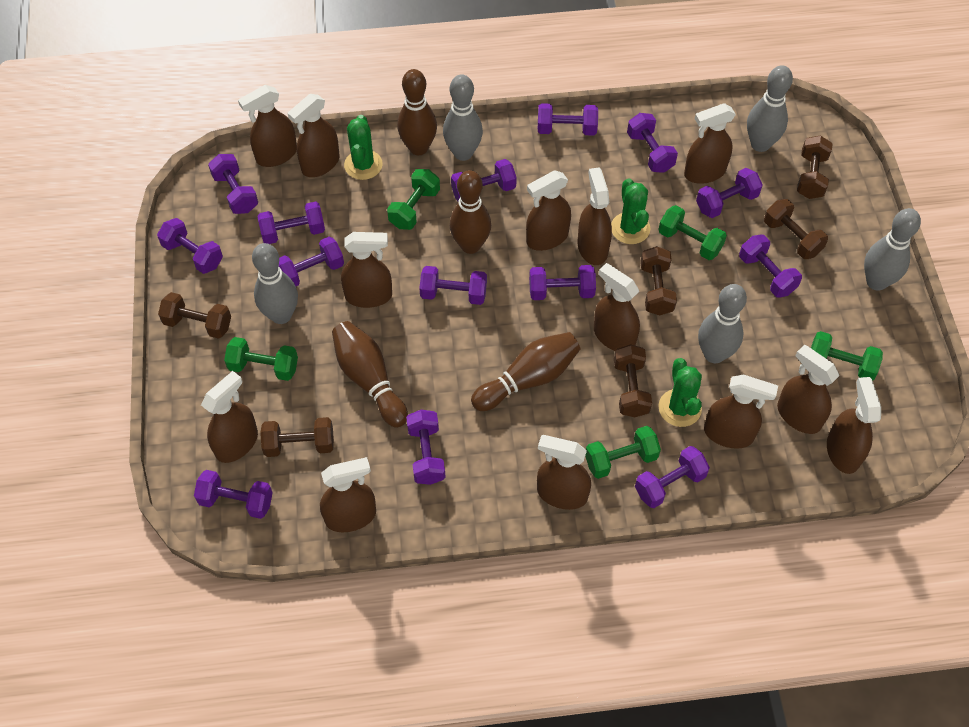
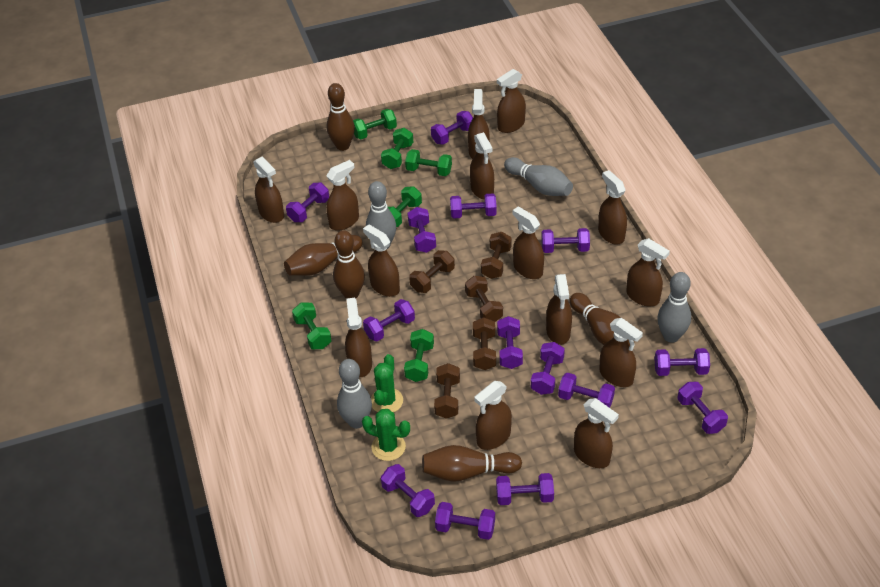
brown bowling pin: [332,321,408,428] [397,69,437,155] [450,170,491,254] [471,332,580,411] = 4 -> [284,235,363,276] [327,83,355,151] [333,230,365,299] [422,445,522,482] [570,293,630,346] = 5
brown dumbbell: [158,292,231,339] [260,417,334,457] [614,344,652,417] [640,246,677,315] [764,199,828,259] [797,135,833,199] = 6 -> [409,250,455,293] [434,363,460,419] [465,276,503,322] [473,317,496,370] [481,232,512,279] = 5
brown spray bottle: [201,371,258,463] [238,85,297,167] [288,94,339,177] [320,457,376,532] [341,232,392,308] [526,170,571,251] [537,435,591,510] [578,168,612,265] [594,263,640,351] [684,103,736,184] [704,374,778,448] [777,345,839,434] [827,377,881,474] = 13 -> [253,156,284,223] [326,160,359,231] [345,298,372,377] [363,225,400,297] [468,89,490,159] [470,132,494,199] [474,381,512,450] [497,69,526,133] [512,207,544,279] [546,274,572,345] [574,398,619,468] [598,170,627,244] [599,318,643,387] [626,238,670,307] = 14
green cactus: [344,115,383,180] [611,178,650,244] [659,358,702,427] = 3 -> [362,409,410,461] [371,354,403,413] = 2
green dumbbell: [224,337,298,381] [387,169,440,230] [585,426,661,479] [658,205,727,260] [811,331,883,381] = 5 -> [292,303,332,349] [353,109,397,139] [381,128,413,169] [388,186,422,227] [404,329,434,382] [405,149,452,176] = 6
grey bowling pin: [252,243,298,324] [443,74,483,161] [698,284,747,363] [747,65,793,152] [864,208,921,291] = 5 -> [337,359,372,429] [366,181,396,249] [504,157,573,196] [657,272,691,343] = 4

